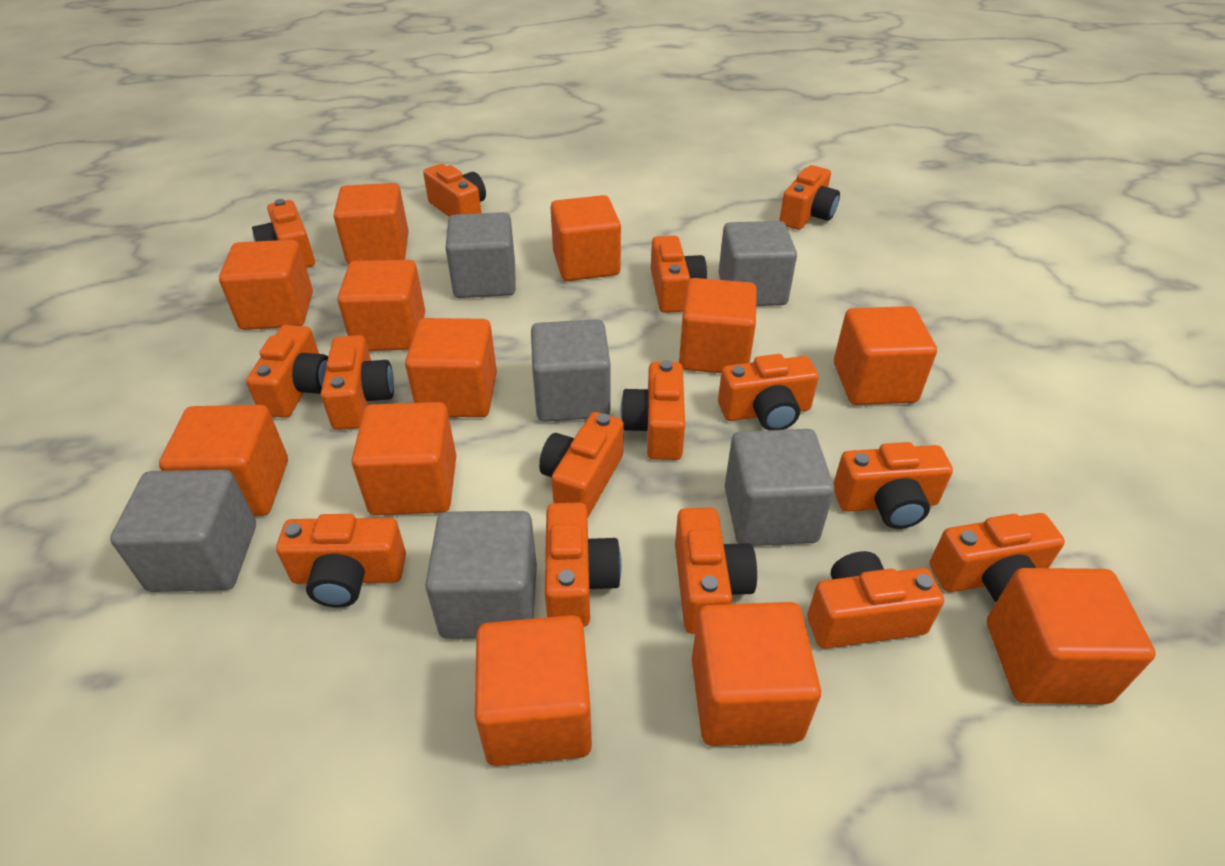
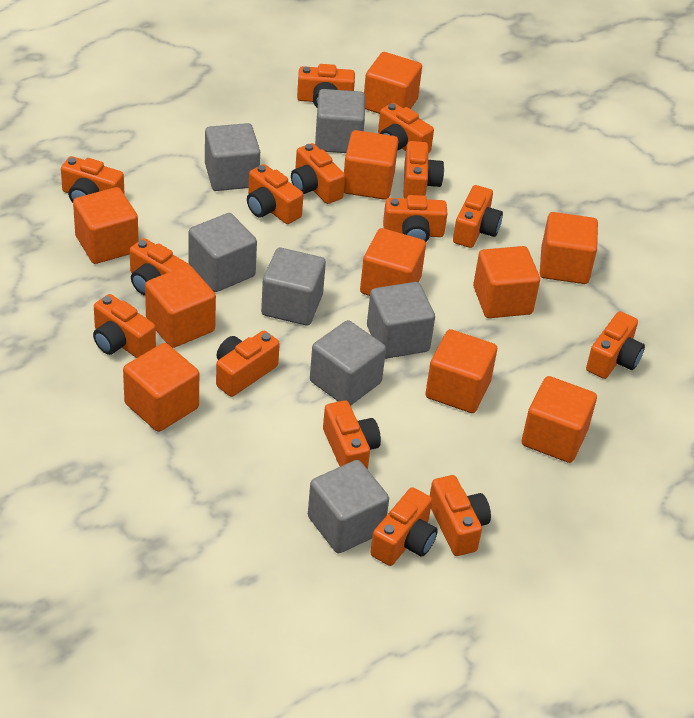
grey cube: [110,469,256,592] [425,511,537,639] [445,212,516,298] [531,319,611,422] [718,221,797,306] [725,429,834,546] = 6 -> [189,213,257,292] [205,123,260,191] [261,248,326,325] [308,460,389,553] [310,320,386,406] [315,89,365,153] [367,282,435,359] = 7
orange cube: [159,405,288,516] [219,240,313,330] [334,183,409,264] [337,260,425,351] [351,402,456,515] [405,318,497,417] [475,615,592,766] [550,195,621,281] [679,278,757,373] [692,602,821,746] [834,306,937,405] [987,568,1156,704] = 12 -> [73,187,139,264] [123,343,199,432] [145,265,216,348] [344,130,398,200] [360,228,426,296] [364,52,422,114] [425,329,497,413] [473,246,540,318] [522,376,597,463] [540,212,598,284] = 10

